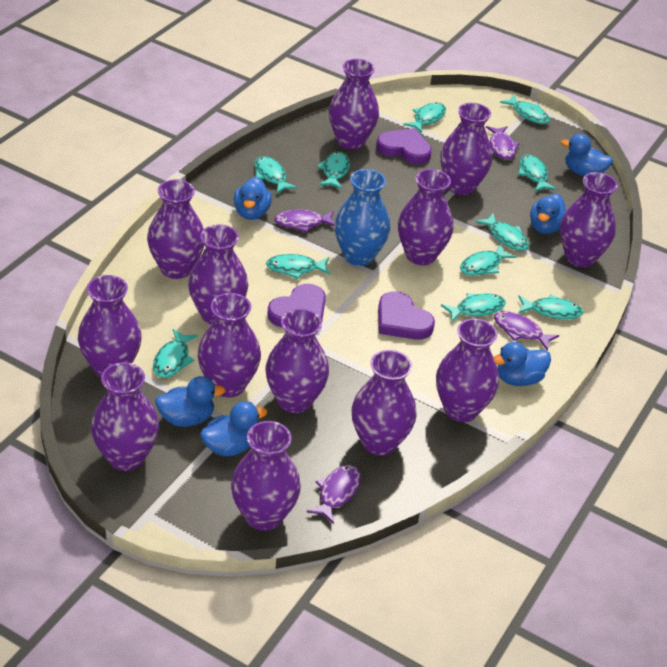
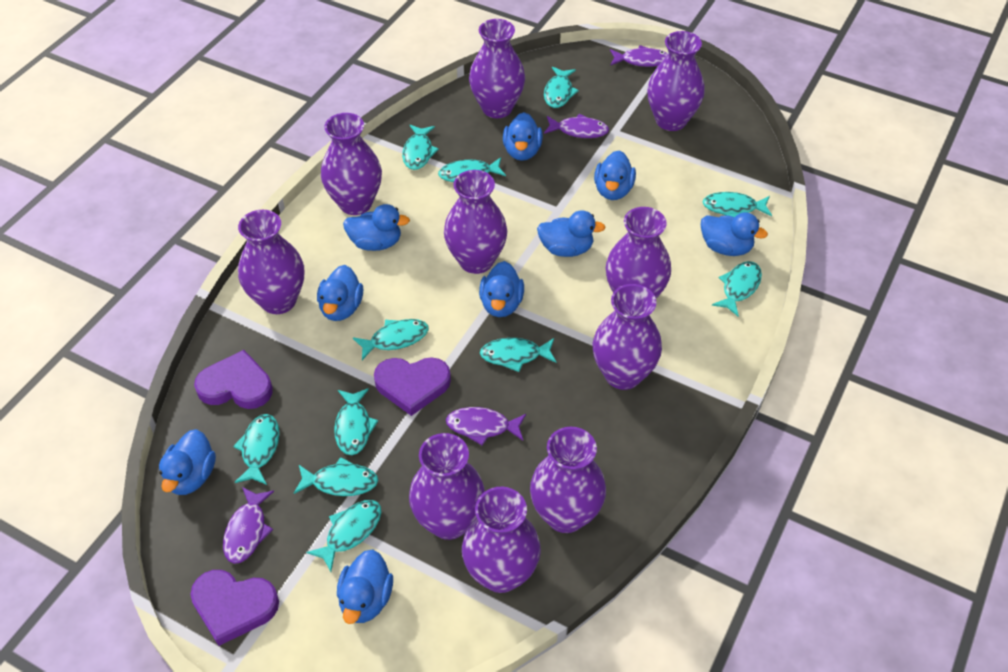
blue duck: [155,376,225,427] [200,401,267,456] [234,177,272,220] [493,342,551,386] [530,194,566,234] [560,134,613,176] = 6 -> [159,429,216,495] [317,265,363,321] [337,549,393,624] [343,204,410,251] [479,261,524,317] [503,112,543,161] [537,210,606,257] [594,150,636,200] [701,213,768,256] = 9
blue vase: [334,169,390,266] = 1 -> none = 0
purple vase: [78,275,142,378] [91,362,159,471] [147,179,204,279] [188,224,248,325] [197,293,261,398] [231,421,301,531] [265,308,329,413] [329,59,379,149] [351,350,417,456] [398,169,454,265] [436,318,499,422] [440,103,492,195] [560,172,618,267] = 13 -> [238,210,304,314] [321,113,382,215] [409,433,485,540] [444,170,507,274] [462,487,541,593] [469,19,525,118] [530,427,606,533] [592,284,662,390] [606,207,671,298] [647,31,705,131] = 10

